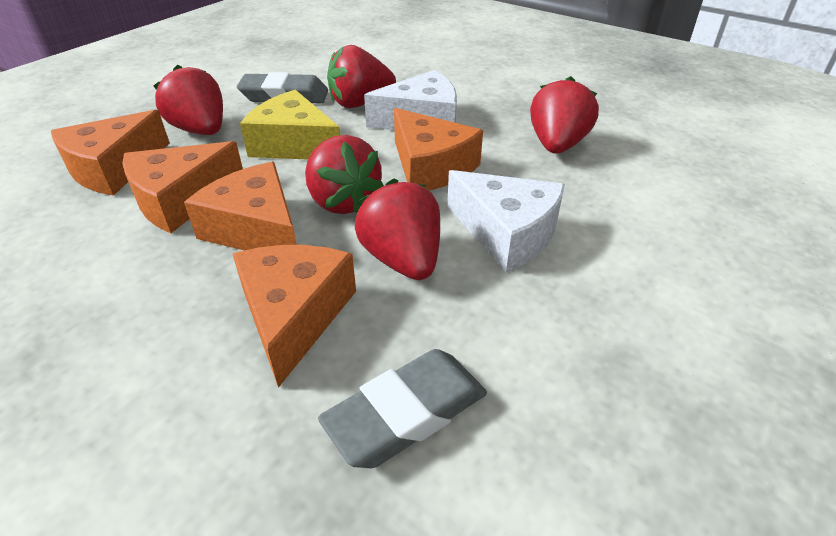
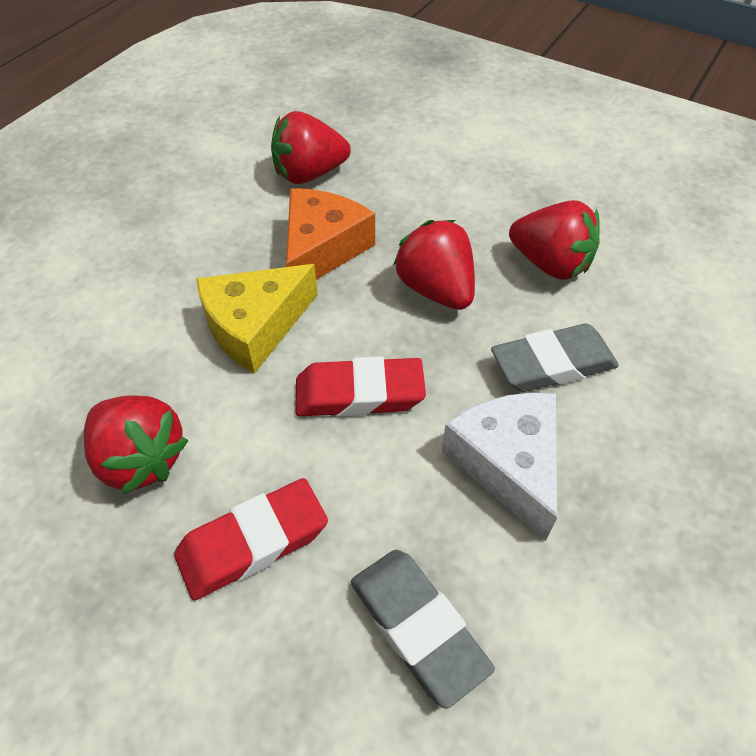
orange cheese: [51,110,170,196] [122,141,243,233] [184,162,297,251] [233,245,356,388] [394,108,483,191] = 5 -> [286,188,375,280] = 1
red eraser: none = 0 -> [174,478,328,600] [295,356,426,417] = 2
red strawberry: [153,64,223,135] [305,135,384,214] [327,45,396,108] [355,179,440,280] [530,76,599,154] = 5 -> [84,395,189,494] [271,111,351,184] [393,220,475,310] [509,200,600,280] = 4
white cheese: [364,70,457,130] [447,170,565,272] = 2 -> [442,393,557,541] = 1

